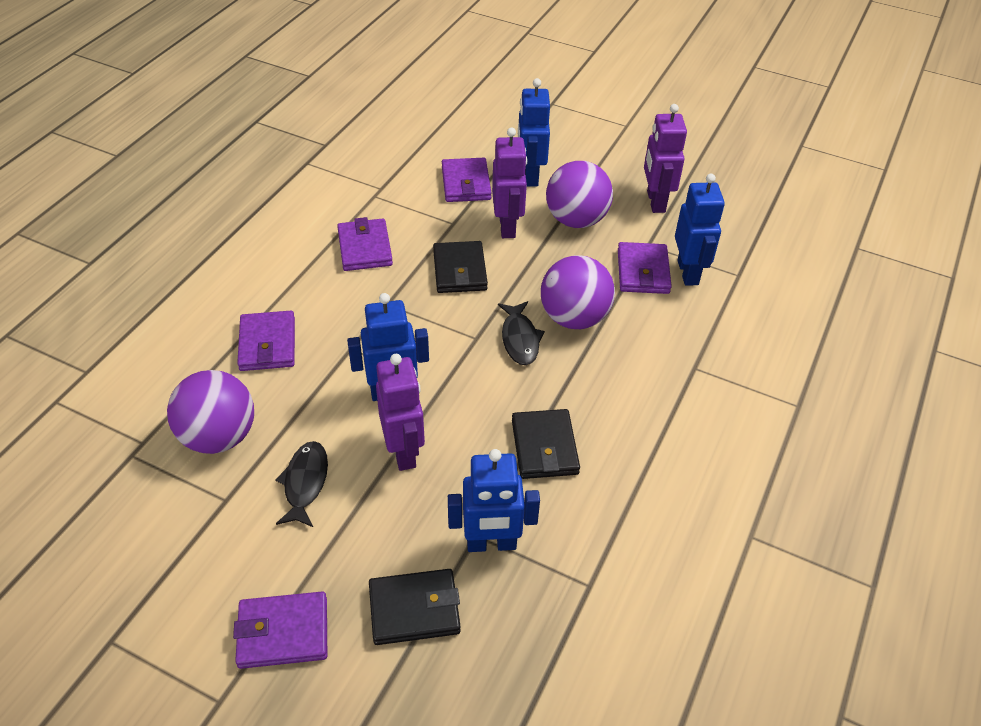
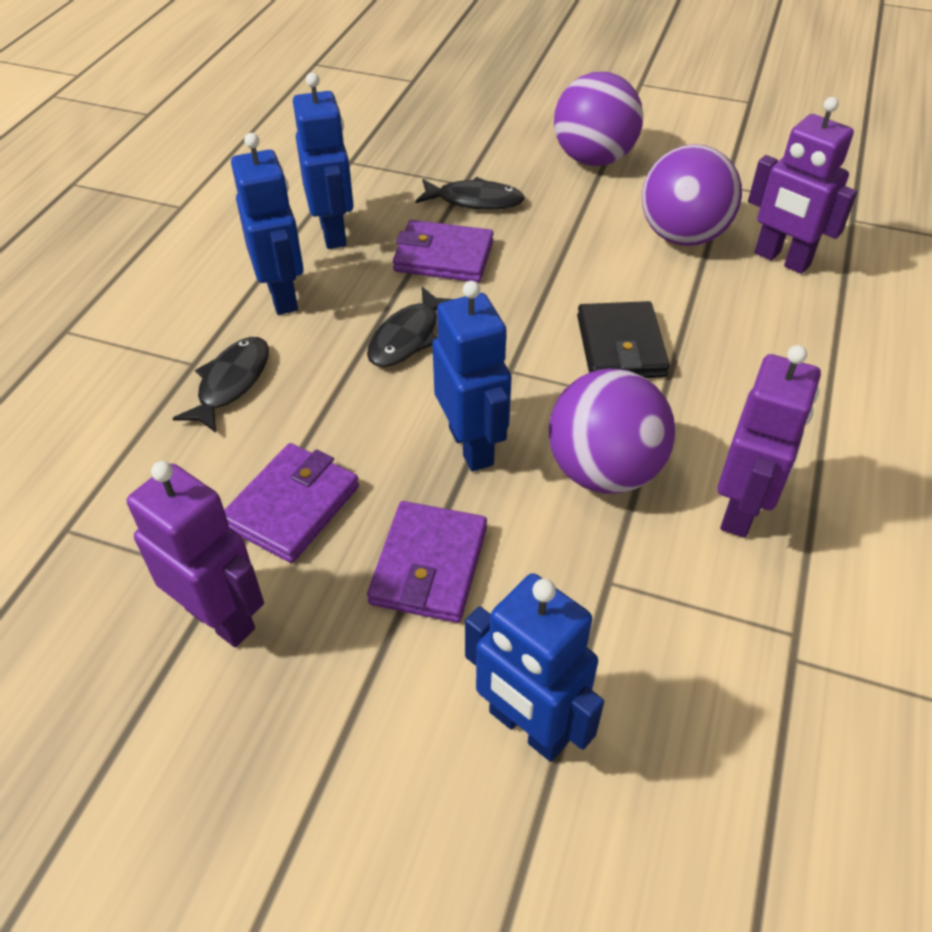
black fish: [275,441,328,527] [498,301,545,365] = 2 -> [173,337,269,433] [367,287,453,367] [416,177,525,210] = 3
black wallet: [369,569,461,645] [433,241,488,293] [512,409,580,479] = 3 -> [577,301,670,378] = 1
purple wallet: [233,592,327,669] [237,311,295,371] [337,217,393,271] [442,158,492,202] [618,242,672,294] = 5 -> [224,443,359,563] [367,501,487,623] [393,220,494,282] = 3

